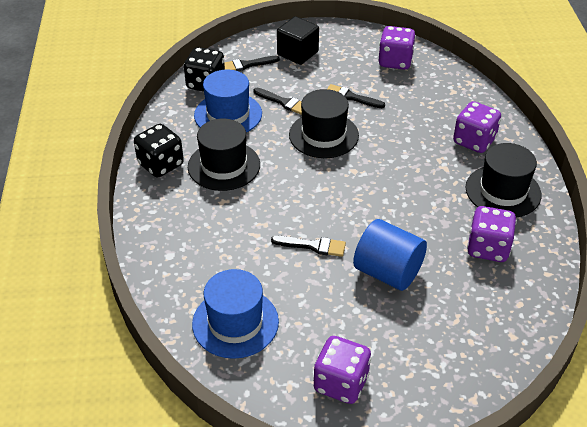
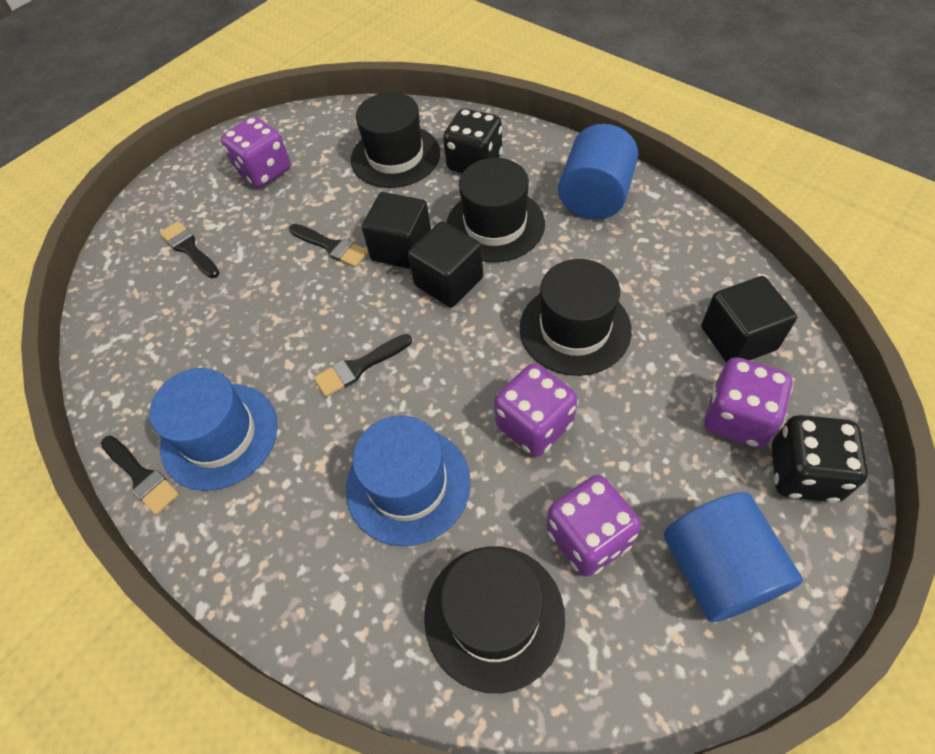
black cube: [277,16,319,65] = 1 -> [362,192,431,269] [408,221,483,308] [701,276,797,363] = 3
black hat: [188,119,260,191] [289,89,359,158] [466,143,542,217] = 3 -> [351,92,440,188] [424,546,565,693] [447,158,545,262] [519,259,632,376] = 4
blue cylinder: [353,219,427,291] = 1 -> [558,124,638,220] [664,492,803,622] = 2

